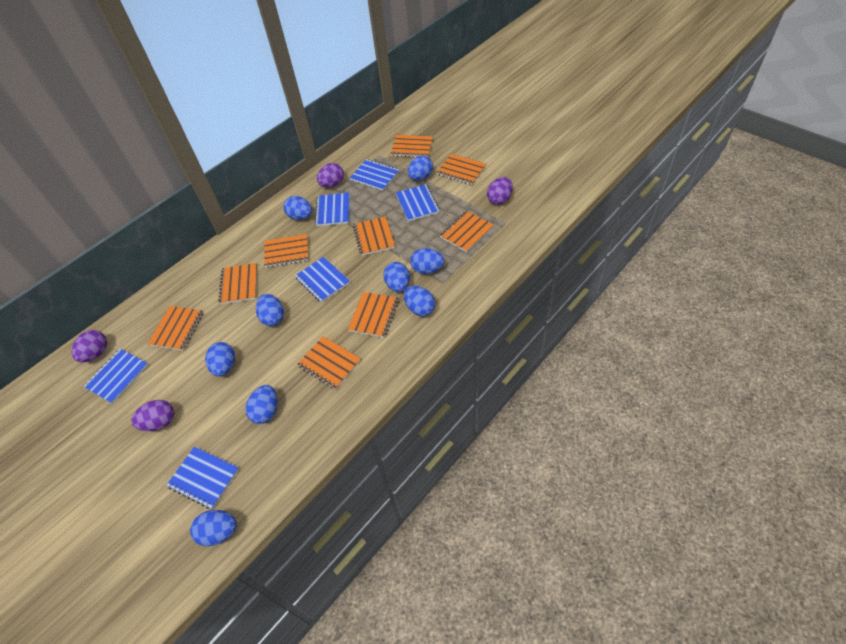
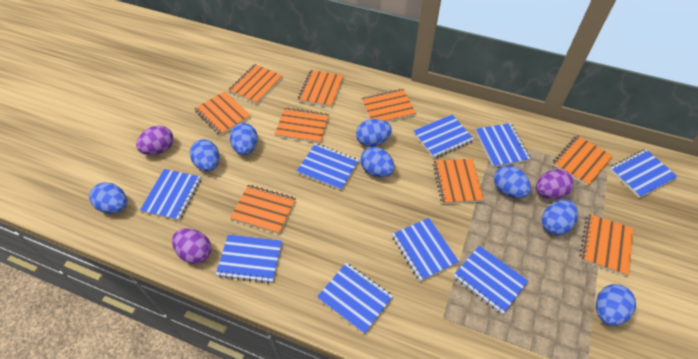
blue egg: [190,510,237,546] [205,342,235,376] [245,385,278,424] [256,294,284,326] [283,196,312,220] [383,262,410,292] [404,286,435,316] [408,156,433,181] [410,248,444,274] = 9 -> [89,182,127,214] [190,139,220,172] [230,123,258,155] [356,119,392,147] [360,147,395,177] [494,165,531,198] [541,200,578,236] [596,284,636,326] = 8
blue notebook: [83,349,148,404] [166,447,239,509] [295,257,350,303] [315,193,349,226] [350,159,399,191] [396,184,440,221] = 6 -> [140,169,201,220] [216,234,282,283] [297,143,359,191] [317,263,393,334] [392,218,459,281] [413,115,474,158] [453,245,528,315] [476,123,530,167] [609,149,678,198] = 9
purple egg: [72,330,107,363] [131,400,174,431] [317,163,344,188] [487,177,513,205] = 4 -> [136,126,173,155] [172,228,211,264] [536,169,574,199] = 3

